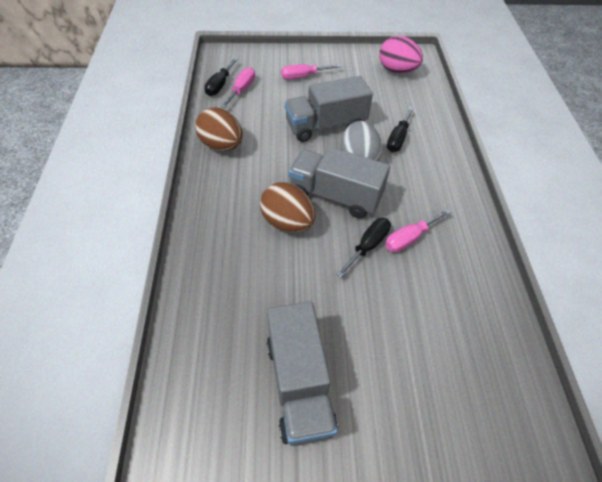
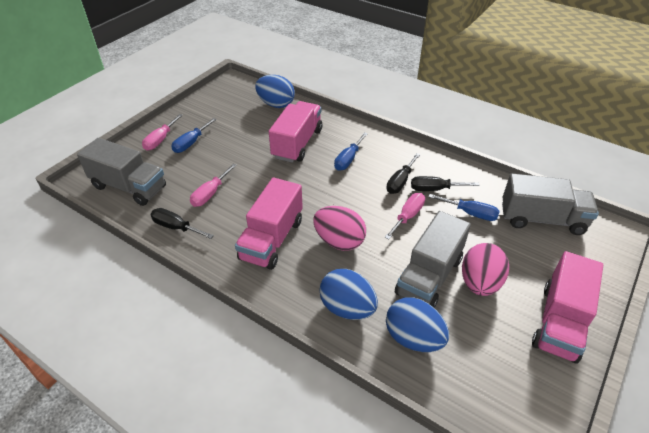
blue egg: none = 0 -> [255,75,295,108] [319,269,378,320] [386,297,449,352] = 3
blue screwdriver: none = 0 -> [171,118,217,153] [334,132,368,171] [429,194,500,221] = 3
brown egg: [195,107,243,151] [260,182,315,232] = 2 -> none = 0
grey egg: [340,121,382,161] = 1 -> none = 0
pink egg: [379,36,423,73] = 1 -> [313,206,366,251] [462,243,509,296] = 2
pink truck: none = 0 -> [235,178,303,270] [269,101,322,163] [532,251,603,363] = 3

